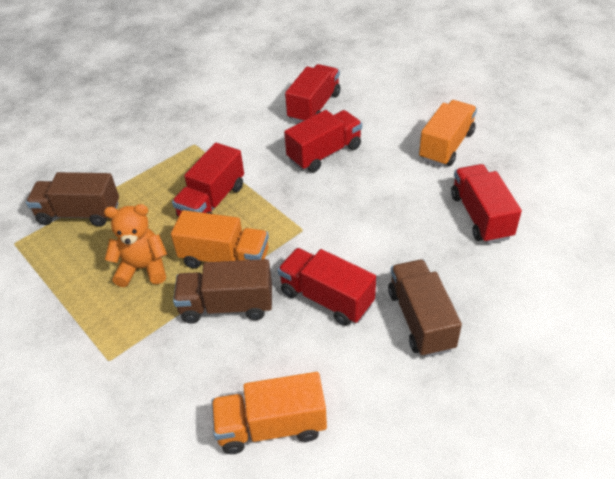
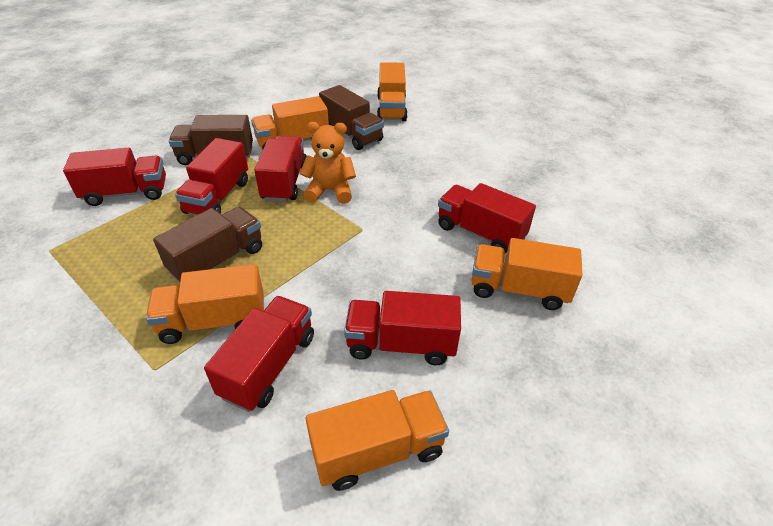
orange truck: [171,210,269,268] [212,372,327,454] [419,100,477,167] = 3 -> [146,264,264,344] [251,96,329,149] [306,390,449,491] [377,62,407,121] [472,238,583,310] = 5
red truck: [172,143,244,217] [278,248,376,326] [284,110,362,173] [285,64,341,123] [451,164,522,244] = 5 -> [63,148,166,206] [175,138,248,215] [204,296,314,412] [254,136,306,202] [344,291,461,365] [438,183,536,253] = 6

